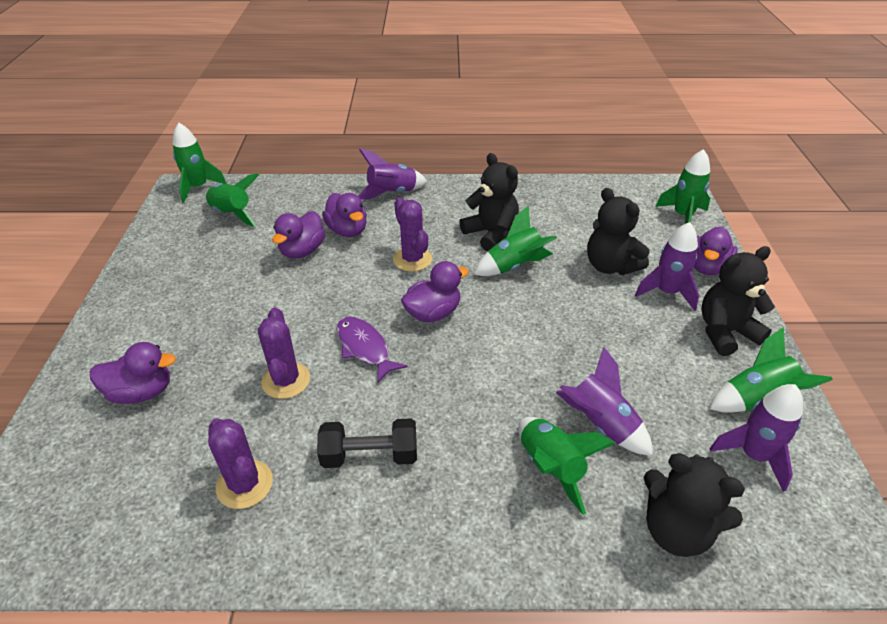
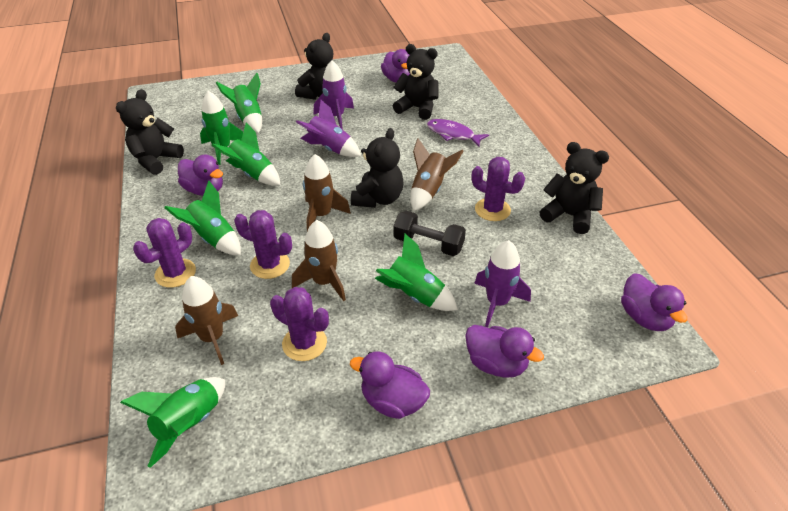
black teddy bear: [459,153,519,251] [587,188,650,275] [644,453,745,557] [701,246,775,356] = 4 -> [116,89,184,175] [295,33,334,100] [351,128,403,208] [393,44,439,120] [540,142,609,234] = 5
brown rocket: none = 0 -> [175,276,238,365] [292,220,346,301] [303,154,351,231] [410,138,463,211] = 4
purple cactus: [208,418,273,509] [258,307,310,399] [393,197,432,272] = 3 -> [133,218,196,288] [234,210,292,279] [270,287,329,361] [472,157,525,221] = 4
purple rocket: [358,149,428,200] [556,347,653,456] [635,222,699,311] [709,384,803,492] = 4 -> [296,100,361,157] [313,60,354,129] [474,240,531,327] = 3

